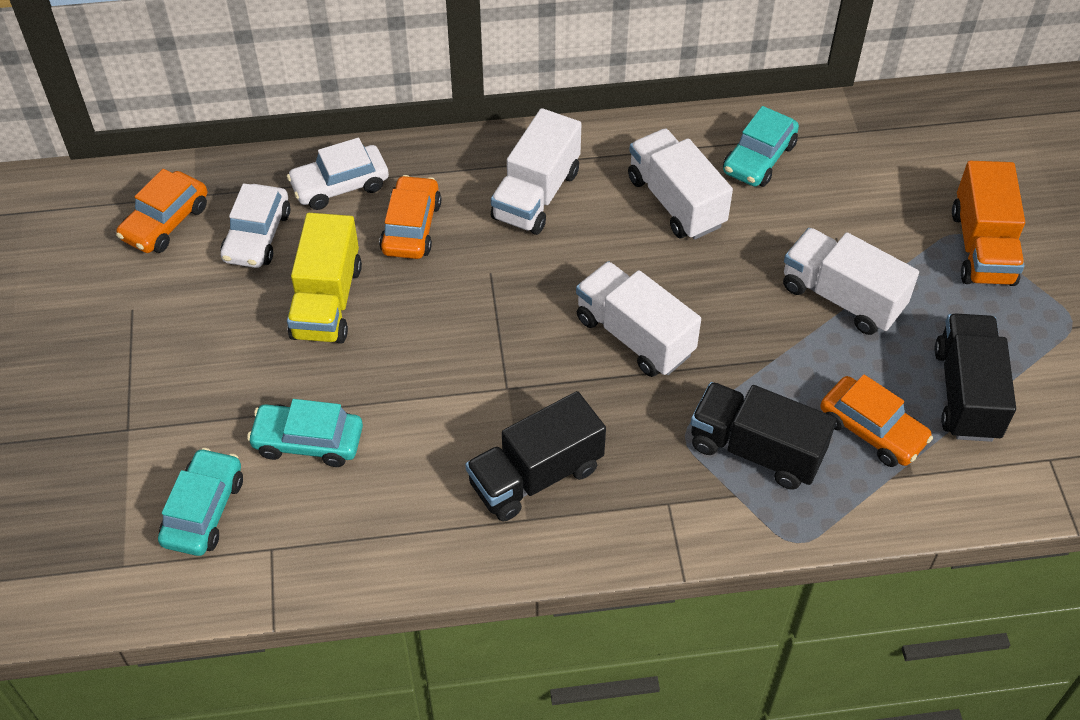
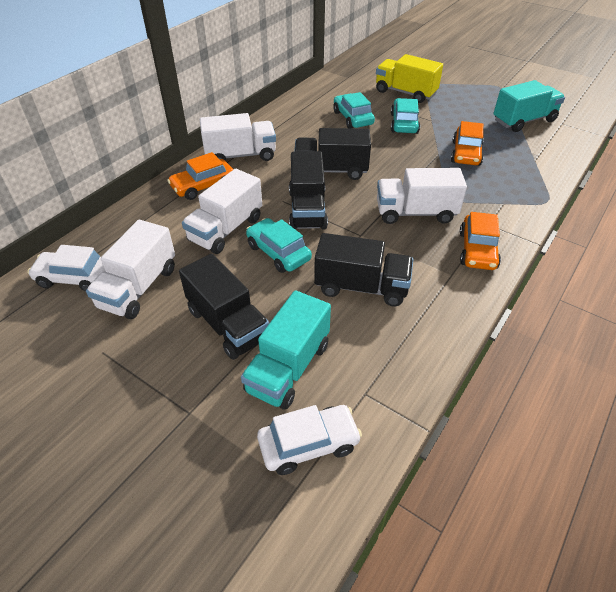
black truck: [465,391,606,522] [690,382,836,490] [934,313,1016,442] = 3 -> [179,254,269,360] [289,151,328,230] [294,128,371,180] [314,233,413,306] = 4
orange truck: [952,161,1025,286] = 1 -> none = 0
turquoise truck: none = 0 -> [241,290,331,410] [494,80,565,132] = 2

